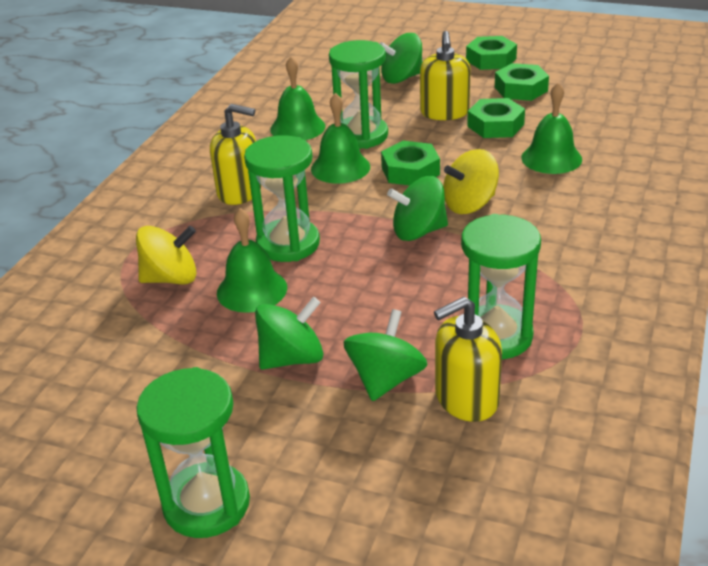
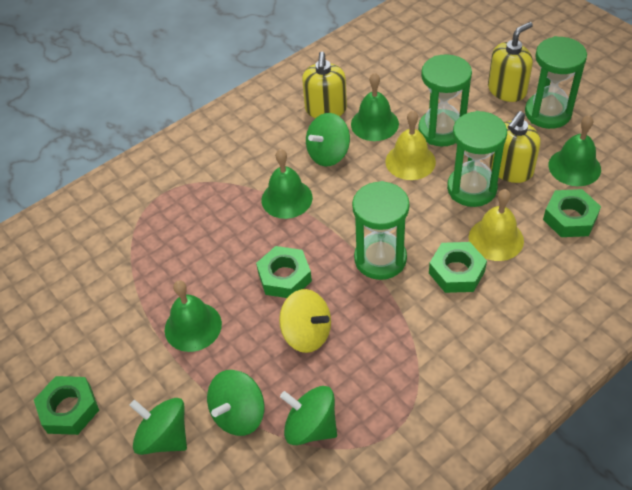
yellow bell: none = 0 -> [386,111,436,180] [469,189,524,261] = 2
yellow spinning top: [136,226,196,284] [443,149,499,214] = 2 -> [279,289,331,353] = 1

